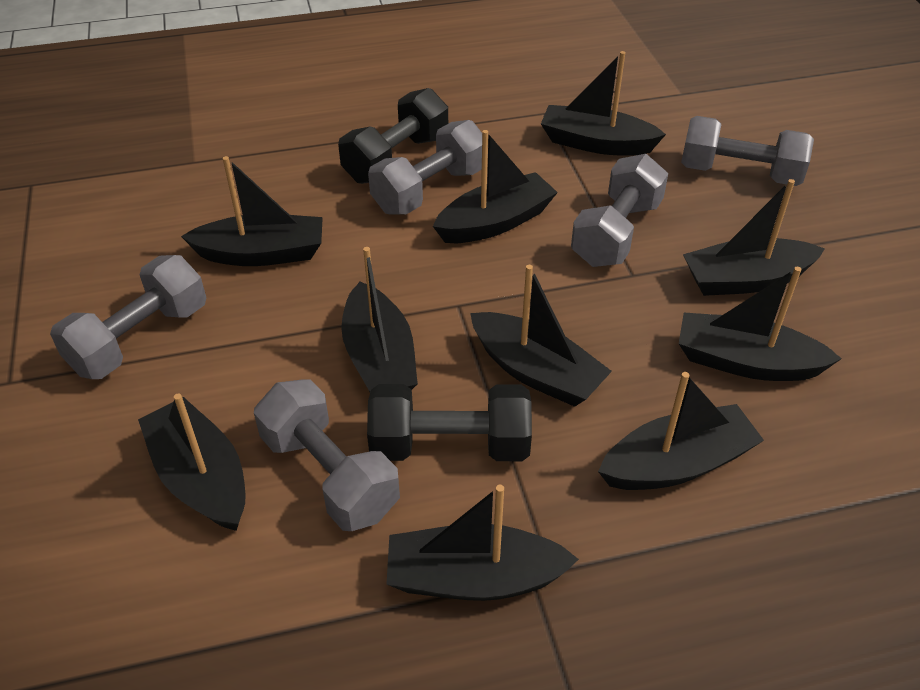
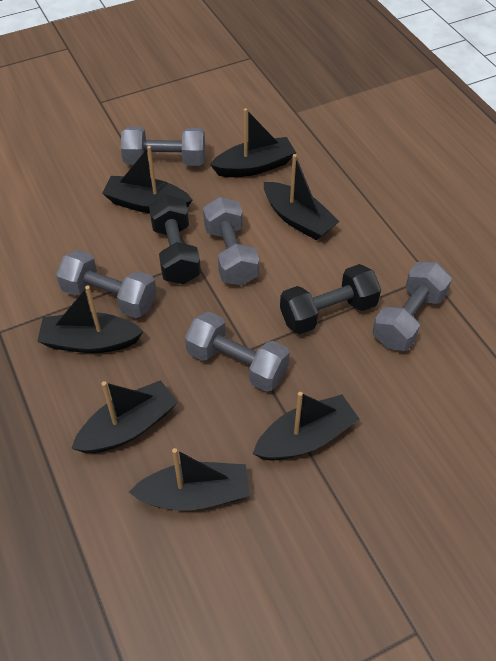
black boat: [138,394,246,531] [181,156,323,266] [341,247,418,392] [386,485,579,601] [433,130,558,243] [470,265,612,407] [541,51,666,155] [598,372,764,490] [679,267,842,381] [683,179,825,296] = 10 -> [37,286,144,353] [71,380,178,453] [102,146,192,214] [129,448,250,511] [210,108,296,177] [253,392,359,461] [264,154,339,240] = 7

